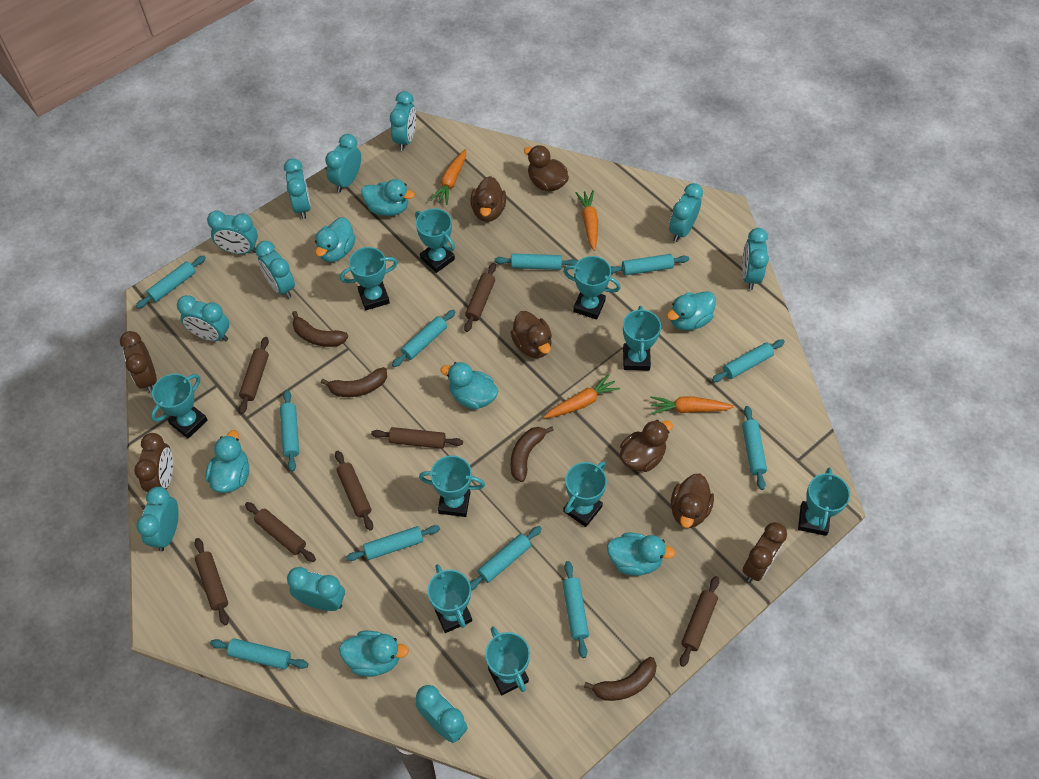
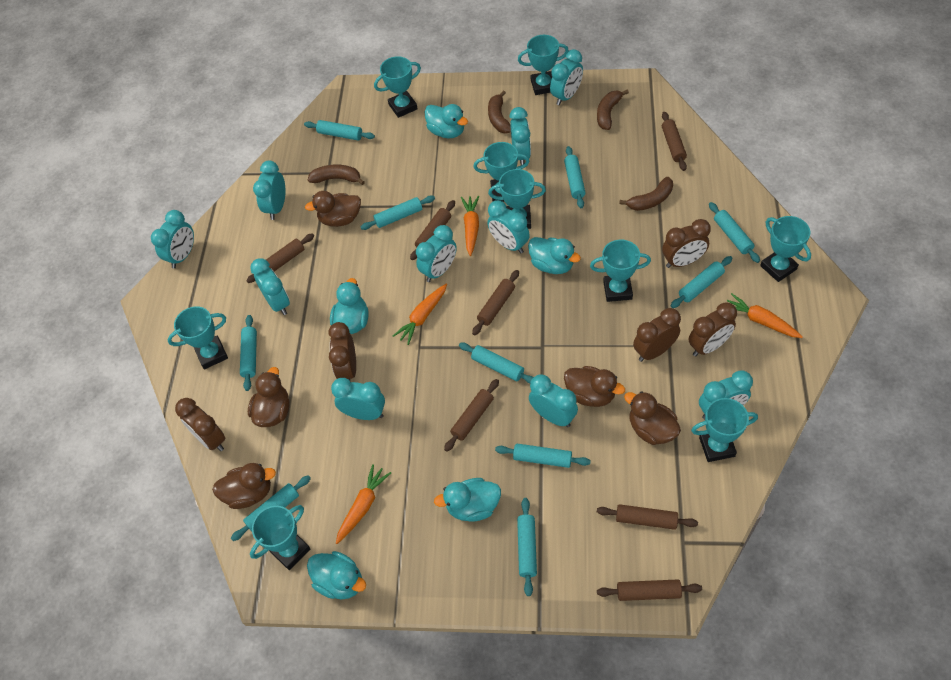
brown clock: [120,331,157,393] [134,433,173,492] [743,522,787,582] = 3 -> [175,398,225,451] [329,322,356,380] [633,308,681,362] [662,219,711,268] [689,302,737,357] = 5
turquoise clock: [136,487,178,551] [177,295,229,341] [207,211,258,254] [255,241,295,298] [284,158,311,219] [287,567,345,611] [325,134,361,192] [390,91,416,151] [416,685,468,743] [669,183,703,242] [742,228,769,290] = 11 -> [151,210,194,268] [250,258,290,315] [253,161,286,220] [331,378,385,420] [416,225,457,282] [487,200,530,253] [509,107,531,165] [529,374,578,427] [550,49,583,106] [699,370,753,419] = 10
turquoise duck: [206,430,249,493] [315,217,356,262] [339,631,409,677] [361,179,415,216] [440,362,498,410] [607,532,676,576] [667,291,716,331] = 7 -> [307,551,366,599] [330,278,369,334] [425,104,468,138] [434,478,501,522] [528,237,581,274] = 5
turquoise rolling pin: [136,255,206,309] [210,638,308,669] [280,390,299,472] [346,525,440,561] [392,310,455,367] [470,526,542,590] [494,254,578,270] [563,561,589,658] [611,254,689,275] [712,340,785,382] [742,406,767,490] = 11 -> [231,475,311,541] [240,315,257,391] [304,120,375,140] [361,195,435,230] [459,343,534,384] [495,444,591,468] [517,498,537,596] [564,146,586,208] [671,256,732,308] [709,202,760,263] = 10
turquoise trophy: [151,374,208,439] [340,247,398,310] [415,208,455,273] [419,455,485,517] [428,564,472,633] [485,626,530,695] [563,256,621,319] [563,461,607,527] [623,306,661,371] [798,468,850,536] = 10 -> [167,306,228,369] [250,505,310,570] [374,56,421,118] [473,142,530,202] [488,169,546,229] [518,35,569,95] [590,240,651,302] [691,398,758,462] [760,216,811,282] = 9

